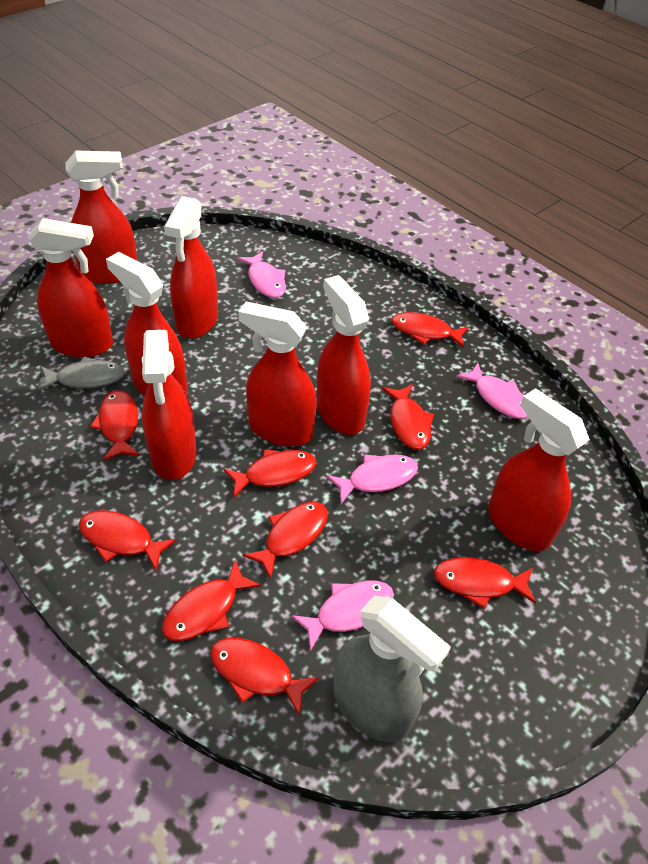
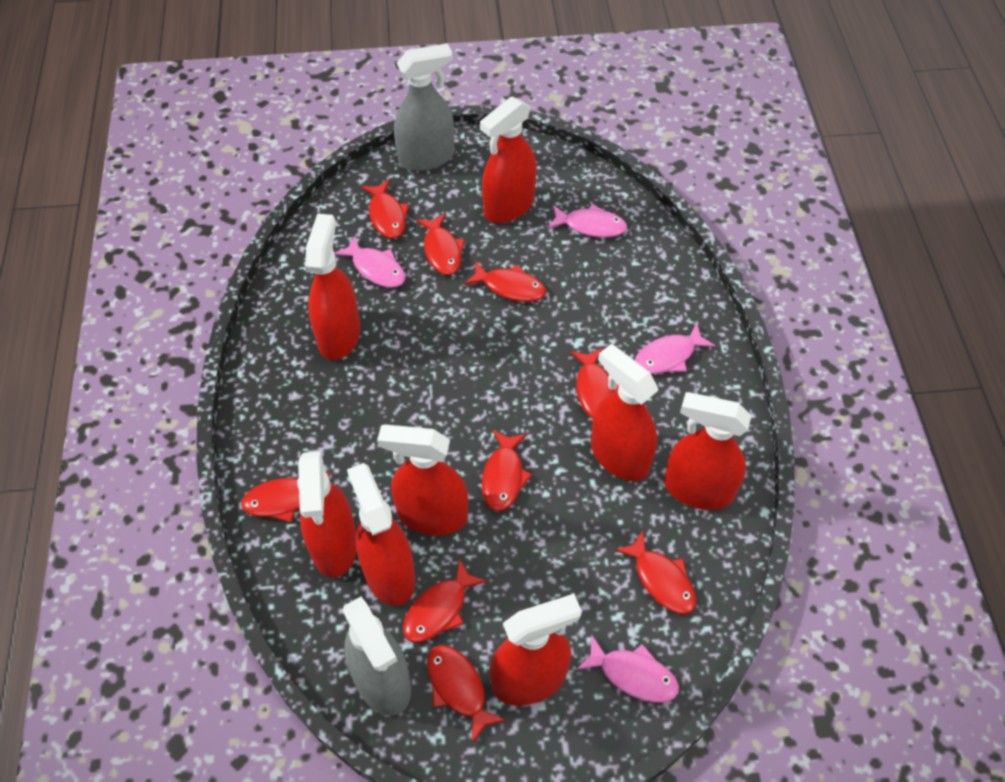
grey fish: [37,356,125,391] = 1 -> none = 0
grey spray bottle: [333,596,451,742] = 1 -> [343,597,411,716] [394,43,454,171] = 2

